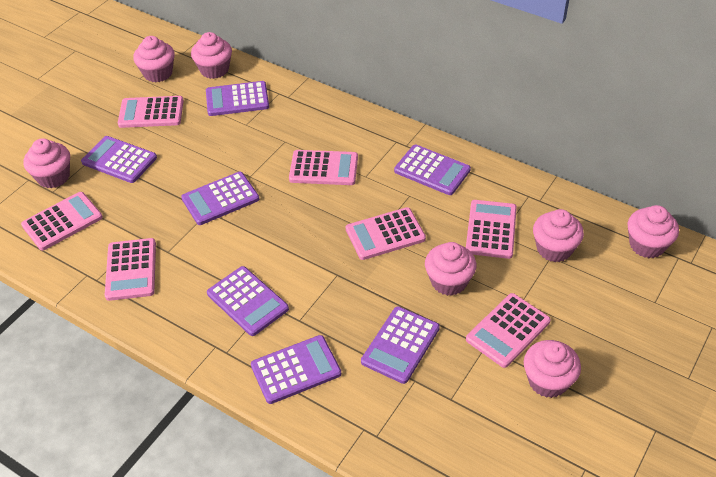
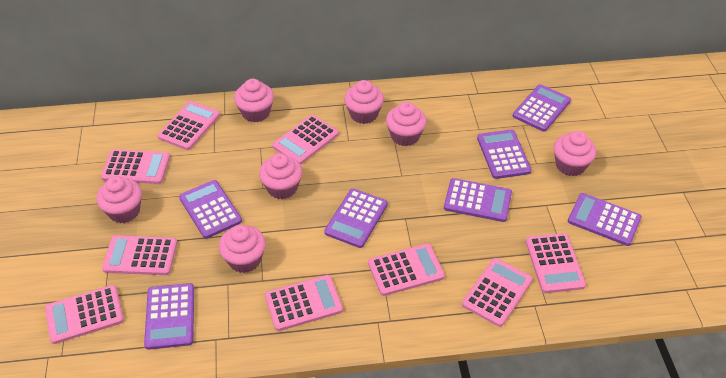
pink calculator: [21,192,103,251] [105,238,156,301] [118,96,184,128] [289,150,358,185] [346,207,426,260] [466,200,517,259] [466,293,551,368] = 7 -> [45,285,124,344] [101,149,170,184] [102,235,177,275] [157,101,220,150] [265,275,343,331] [272,115,339,165] [368,243,445,296] [462,258,533,327] [525,233,586,293] = 9

